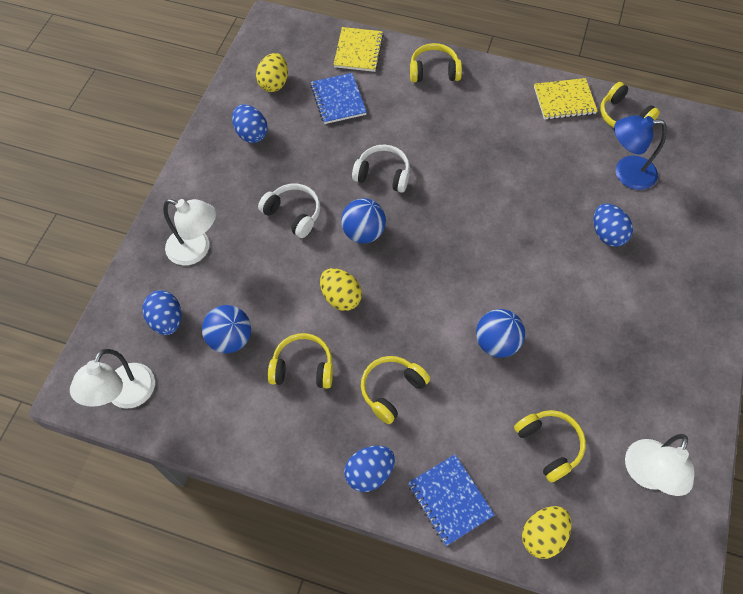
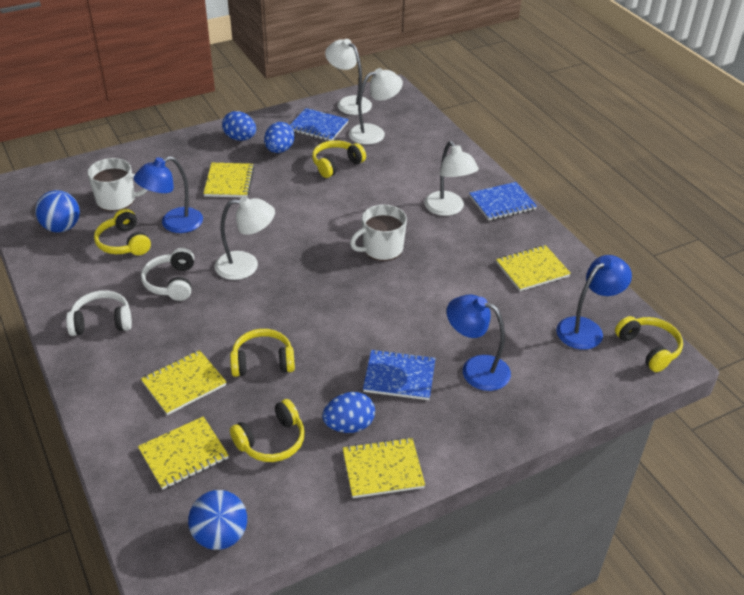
blue ball: [202,305,251,354] [341,198,386,243] [476,309,525,358] = 3 -> [35,190,80,233] [188,490,247,550] = 2
blue egg: [143,290,182,335] [232,104,268,143] [344,446,395,492] [593,204,633,247] = 4 -> [222,111,256,141] [264,122,295,153] [322,392,375,433] = 3
blue lamp: [614,115,667,190] = 1 -> [134,156,203,233] [447,295,511,391] [556,255,632,350] = 3
blue notebook: [310,73,367,124] [408,454,495,546] = 2 -> [290,108,349,141] [363,349,436,400] [469,182,537,220] = 3
white lamp: [70,349,155,409] [163,199,216,265] [625,434,695,496] = 3 -> [214,196,275,280] [325,39,372,115] [349,68,403,145] [424,141,479,216] = 4
white mug: none = 0 -> [87,158,148,211] [350,205,407,261] = 2
yellow egg: [256,53,288,92] [320,268,362,311] [522,506,572,559] = 3 -> none = 0
yellow notebook: [333,27,384,72] [534,78,597,120] = 2 -> [138,417,229,490] [141,350,226,415] [203,163,254,197] [343,437,425,498] [496,245,571,291] = 5

